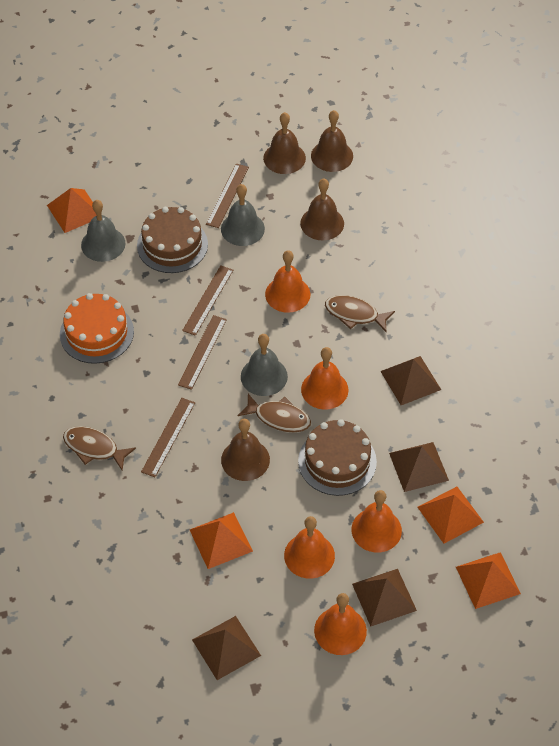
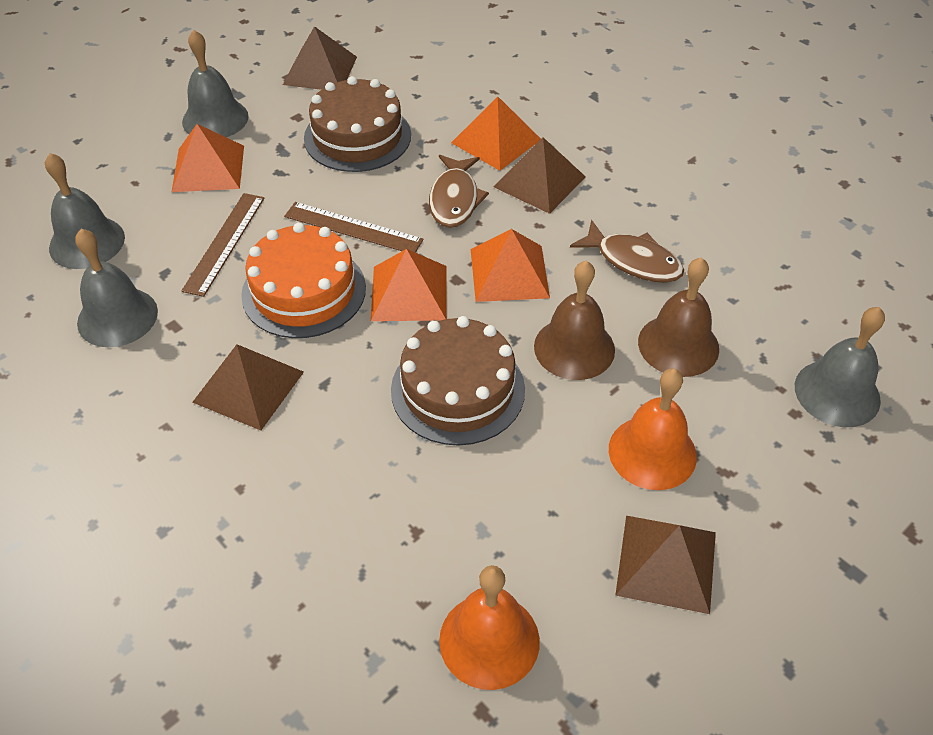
brown bell: [221,419,270,481] [263,112,306,174] [300,179,344,240] [311,110,353,172] = 4 -> [534,261,615,380] [638,257,719,377] = 2
brown fish: [63,426,136,470] [237,394,311,432] [325,295,395,332] = 3 -> [429,155,489,228] [570,220,684,283] = 2
brown ruler: [141,398,195,477] [178,315,227,390] [182,265,233,336] [206,164,249,228] = 4 -> [181,193,264,297] [284,202,424,253] = 2
grey bell: [81,200,126,262] [221,184,265,246] [241,334,288,396] = 3 -> [45,153,125,269] [75,229,158,347] [182,30,249,137] [795,307,885,427] = 4
orange bell: [265,250,310,313] [284,516,335,579] [301,347,349,409] [314,593,367,655] [352,490,402,552] = 5 -> [439,565,540,690] [609,368,697,490] = 2

